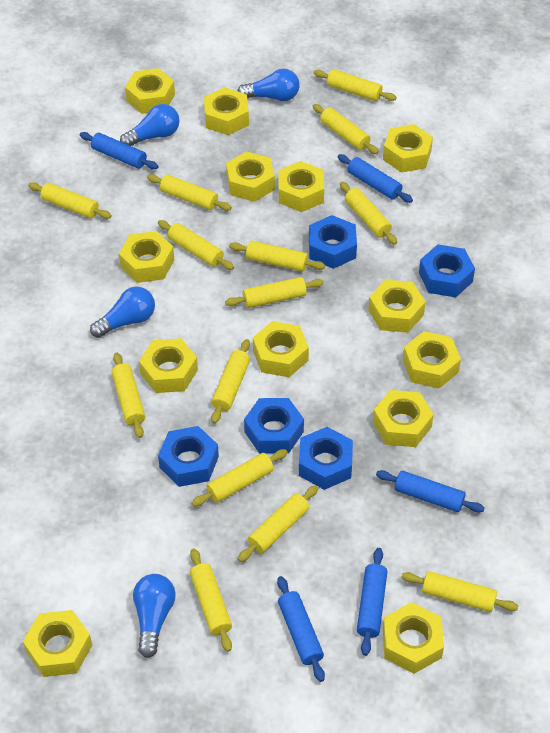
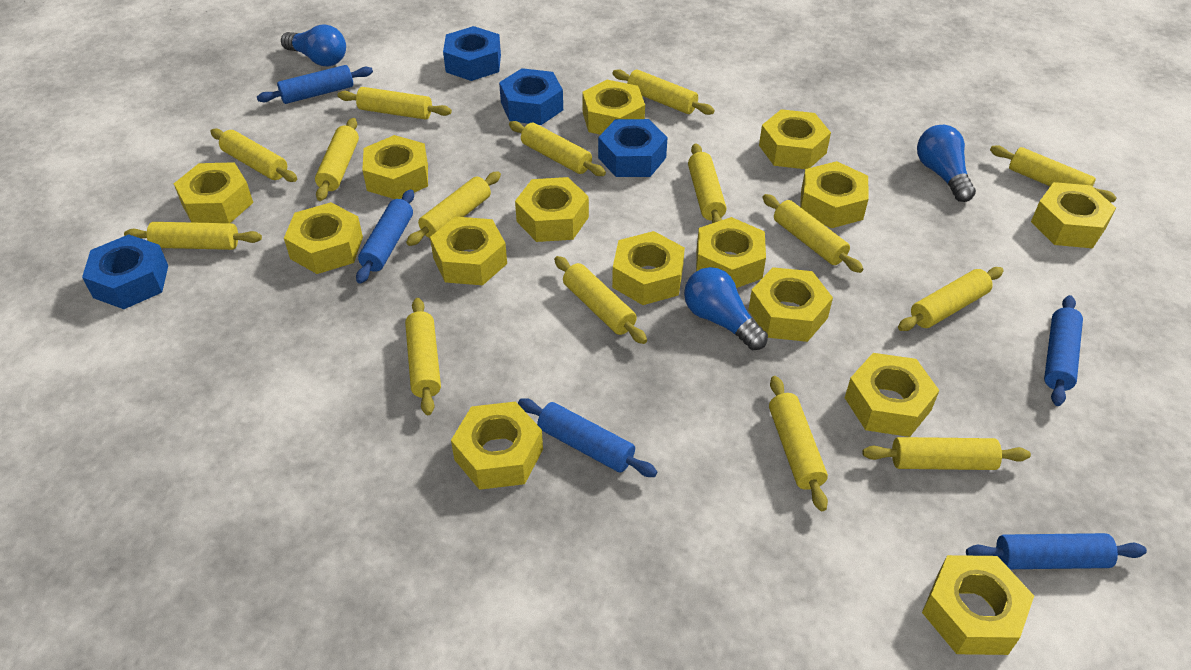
blue light bulb: [90,287,155,338] [120,104,179,146] [133,574,176,658] [238,69,300,101] = 4 -> [281,24,346,67] [684,267,768,350] [917,125,976,202] = 3
blue nut: [158,426,219,487] [244,398,304,453] [299,427,353,490] [309,215,357,269] [419,244,475,297] = 5 -> [82,234,168,309] [443,26,501,81] [499,68,563,125] [598,119,668,177] = 4
yellow nut: [23,610,92,677] [119,231,174,283] [125,68,175,114] [139,338,198,393] [204,87,249,135] [226,151,275,202] [253,321,309,377] [278,161,324,212] [368,280,425,333] [373,390,434,447] [383,124,433,173] [383,602,444,674] [403,331,461,389] = 13 -> [174,162,253,223] [284,202,363,274] [362,135,428,199] [430,217,507,285] [451,402,543,490] [515,177,589,242] [582,80,645,135] [612,231,685,305] [696,217,766,288] [748,267,833,342] [759,109,831,169] [800,161,869,228] [845,353,939,437] [922,555,1034,655] [1031,182,1116,248] = 15
yellow rolling pin: [28,182,112,219] [111,352,145,438] [147,174,232,211] [158,220,234,270] [190,549,232,652] [192,449,288,506] [211,339,250,423] [225,277,324,308] [229,241,325,272] [238,485,318,562] [313,69,397,101] [313,104,379,154] [340,182,397,245] [402,571,518,612] = 14 -> [124,222,262,250] [210,128,297,182] [315,118,359,201] [338,87,452,120] [405,298,441,415] [406,171,501,246] [509,121,606,176] [554,256,647,344] [612,69,715,115] [688,143,727,223] [762,194,863,273] [769,376,828,511] [862,437,1031,470] [898,267,1004,331] [990,145,1117,202] = 15

